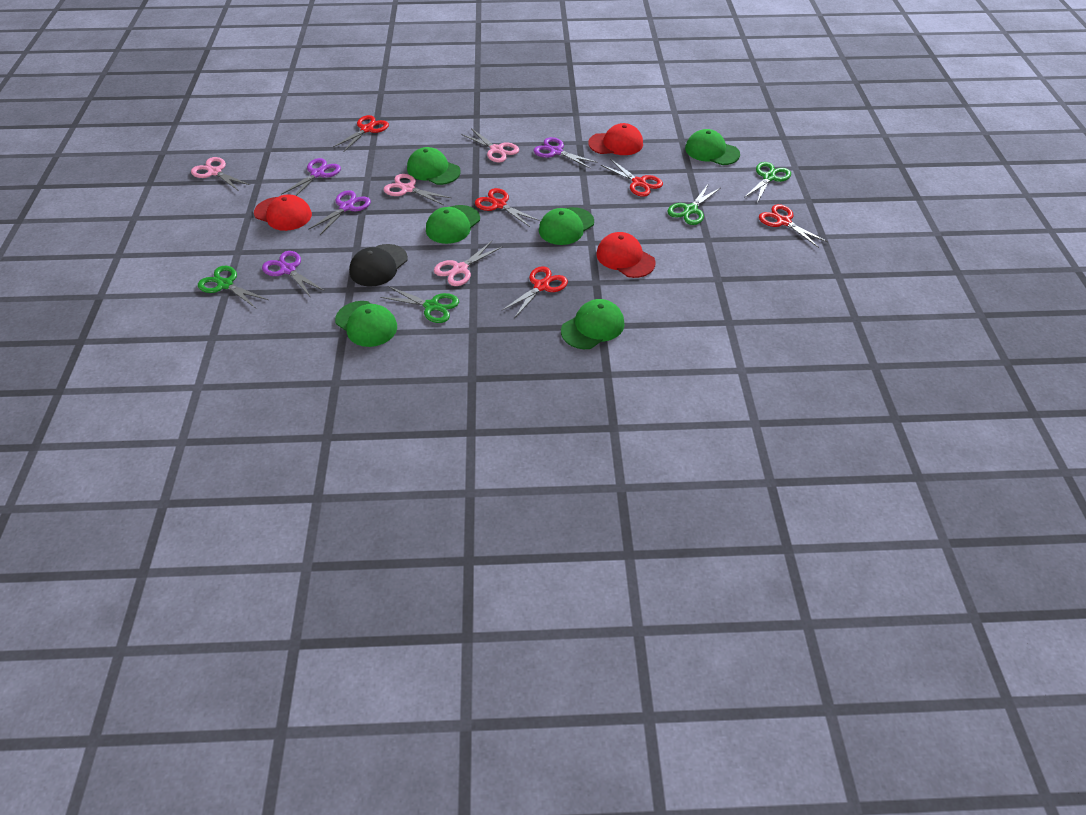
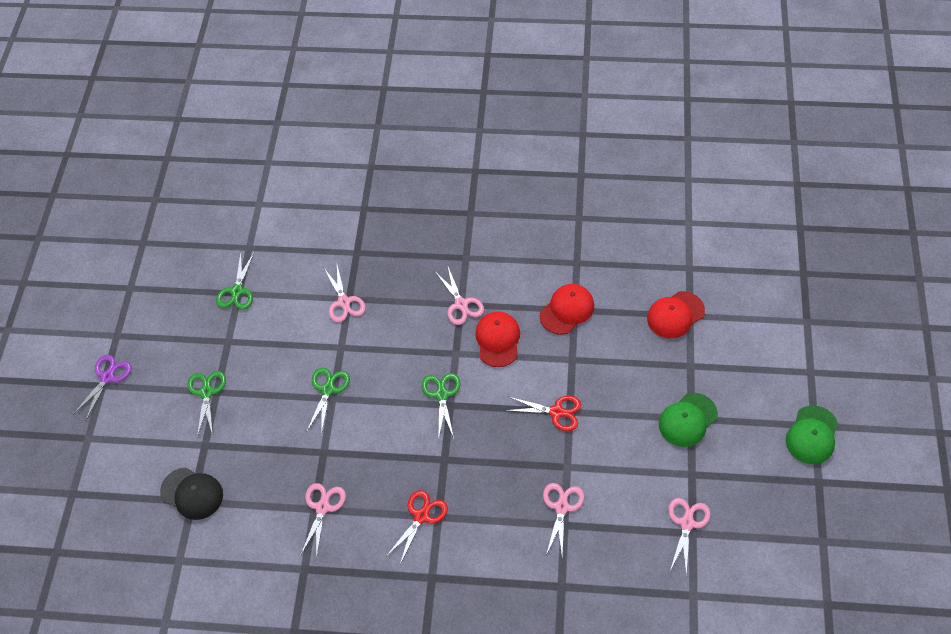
green cap: [335,301,397,347] [407,147,461,185] [426,205,480,244] [539,207,594,245] [561,299,624,349] [685,129,740,165] = 6 -> [659,393,718,447] [786,405,838,464] = 2
pink scissors: [191,157,250,191] [384,174,451,205] [434,241,502,286] [462,128,519,162] = 4 -> [300,483,346,558] [323,265,366,322] [436,267,484,325] [543,483,584,555] [668,498,711,575] = 5
purple scissors: [262,251,324,296] [281,158,341,196] [308,190,371,235] [533,137,598,169] = 4 -> [73,355,132,420] = 1
red scissors: [333,115,389,152] [475,188,540,227] [502,266,568,317] [601,159,663,197] [759,204,828,248] = 5 -> [387,490,448,564] [505,396,581,431] = 2

